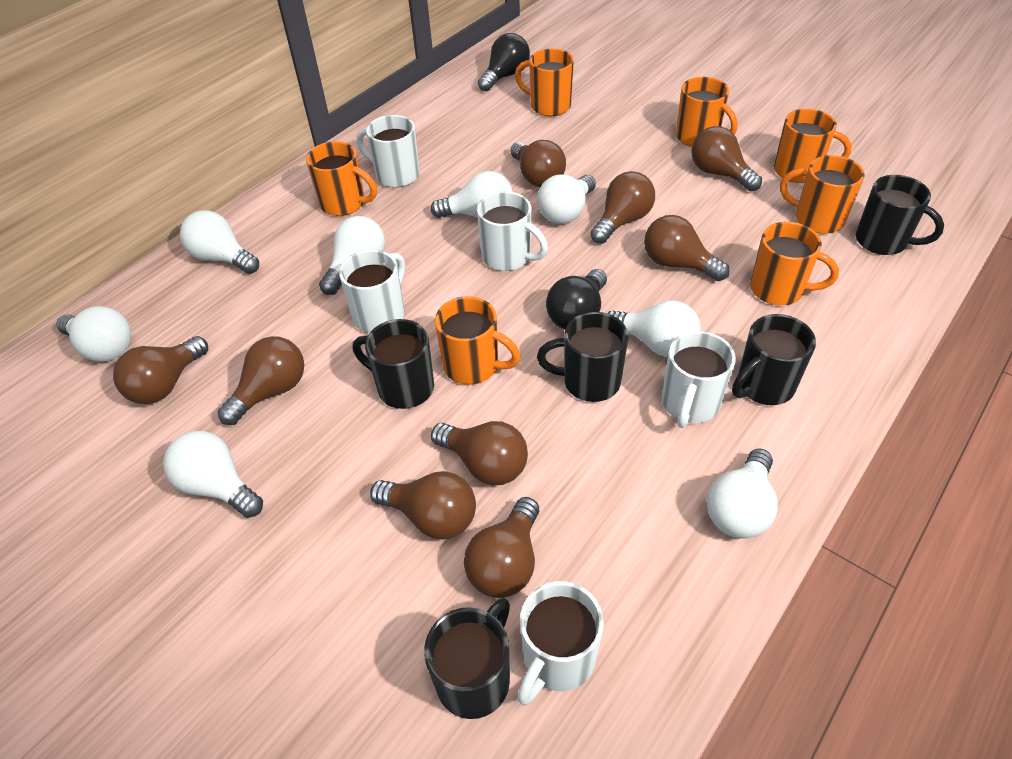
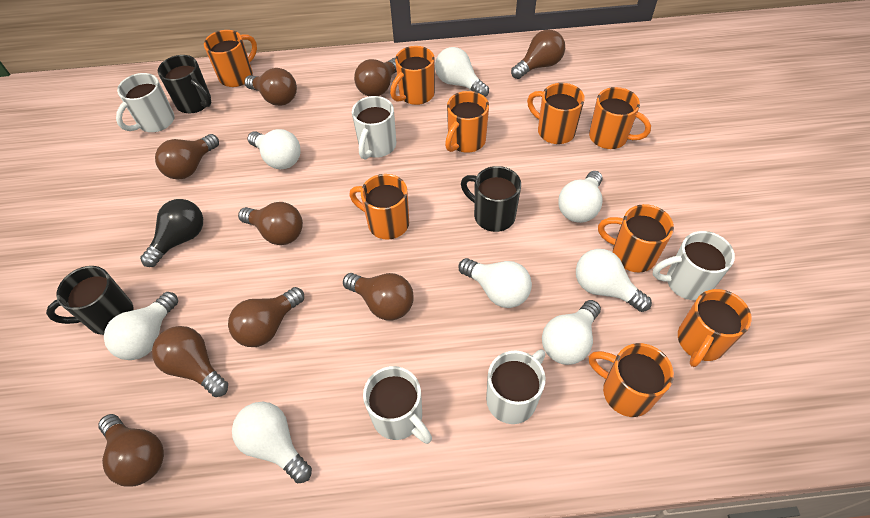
black light bulb: [478,33,530,92] [546,269,607,330] = 2 -> [140,199,203,267] = 1
black mug: [353,319,434,409] [424,598,510,719] [537,312,628,402] [732,314,816,405] [856,175,944,255] = 5 -> [46,266,133,335] [158,55,211,113] [461,166,521,232] = 3
orange mug: [306,141,377,216] [435,296,521,385] [515,49,574,116] [676,77,737,147] [750,222,839,305] [774,109,852,183] [780,155,865,234] = 7 -> [204,30,257,87] [349,174,409,239] [390,46,435,105] [445,91,489,153] [527,83,585,144] [589,87,651,149] [589,343,674,417] [598,204,674,272] [678,289,752,367] = 9

